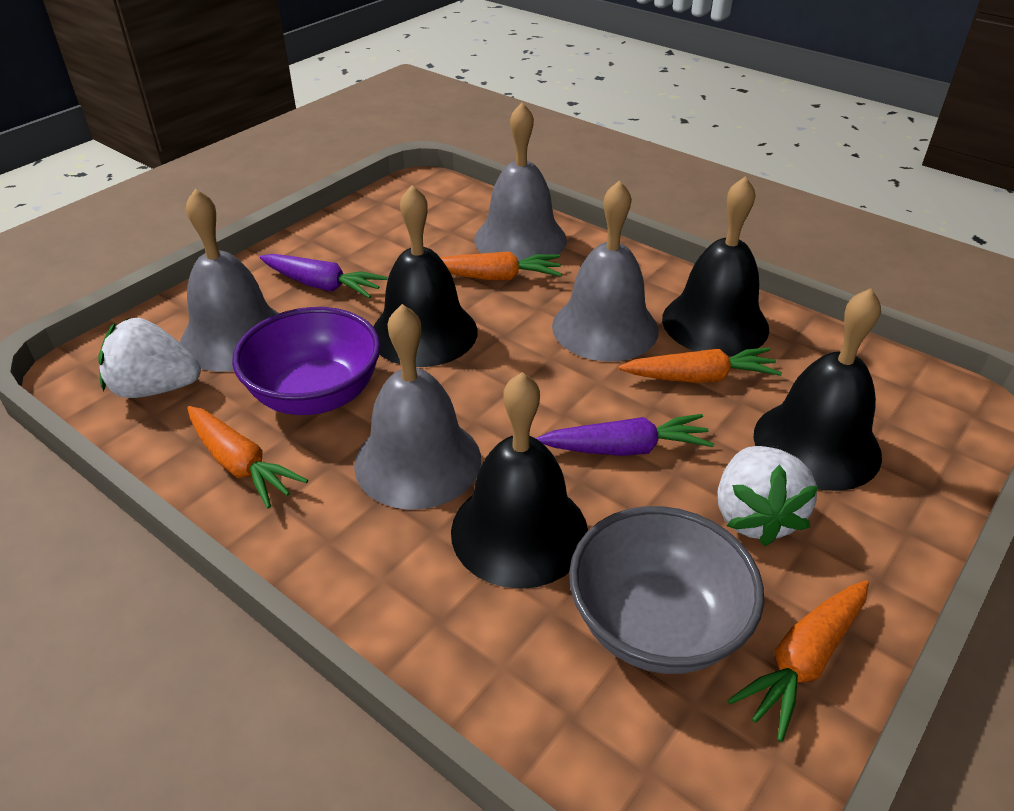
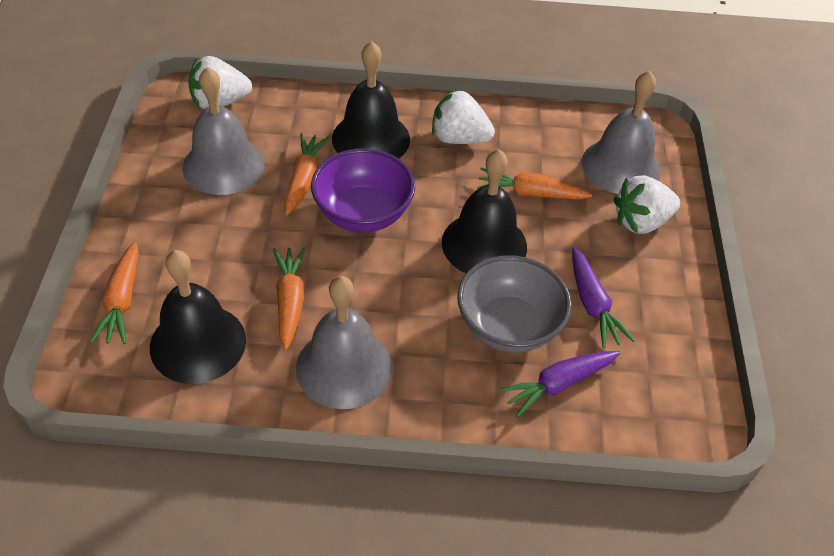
black bell: [373,185,478,367] [451,372,588,589] [662,176,769,356] [754,288,882,491] = 4 -> [150,250,246,384] [332,41,410,159] [442,149,527,273] = 3
grey bell: [180,189,279,372] [354,304,481,510] [474,102,567,261] [552,180,659,362] = 4 -> [183,67,265,195] [296,276,392,409] [582,70,661,194] = 3
white strawberry: [98,318,201,398] [718,446,819,546] = 2 -> [188,56,252,109] [432,89,495,144] [613,176,680,234] = 3

